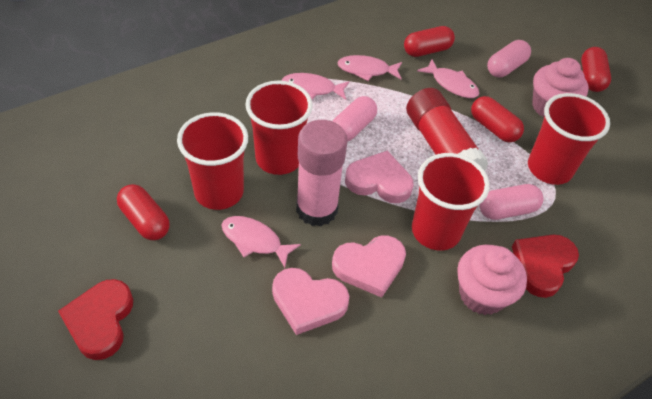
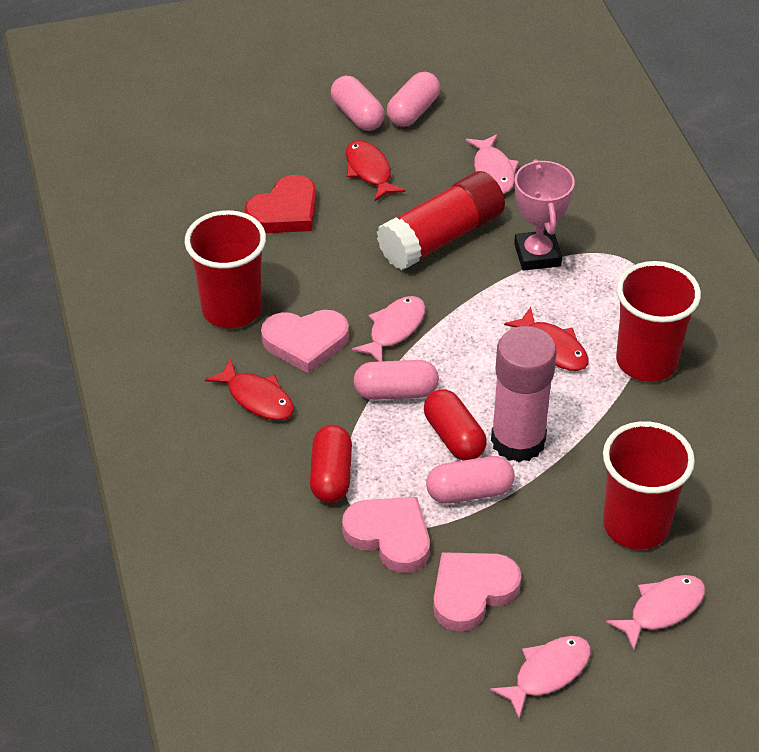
pink capsule: [332,96,377,141] [479,184,543,220] [487,40,531,77] = 3 -> [331,76,385,131] [354,360,439,400] [387,72,440,127] [426,456,515,504] = 4
pink cupcake: [457,244,527,315] [532,58,589,118] = 2 -> none = 0
pink trophy: none = 0 -> [514,159,575,271] = 1
red capsule: [117,184,170,240] [404,26,455,57] [471,96,524,142] [581,47,611,92] = 4 -> [310,425,352,503] [424,389,487,460] = 2
red cup: [177,112,248,210] [245,81,313,175] [412,153,490,250] [528,93,610,185] = 4 -> [185,210,266,328] [603,421,695,550] [616,261,701,382] = 3
red fish: none = 0 -> [205,358,294,420] [346,140,406,201] [504,307,589,371] = 3
red heart: [58,279,133,360] [512,235,579,298] = 2 -> [244,175,316,233] = 1

